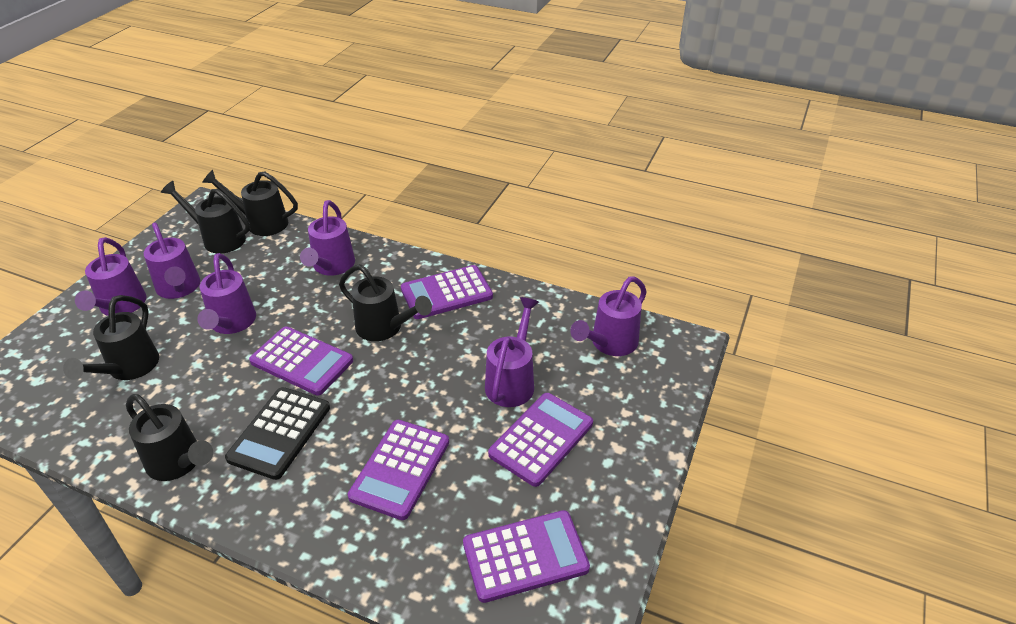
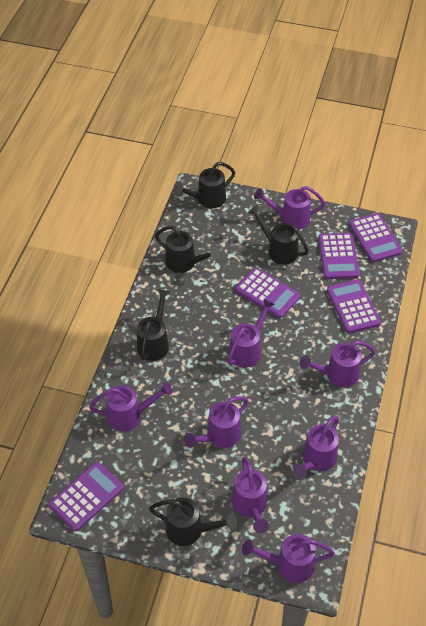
black calculator: [225,387,330,480] = 1 -> none = 0
purple watering can: [75,237,146,316] [144,223,200,299] [197,253,256,334] [300,200,355,276] [485,297,539,407] [570,277,647,356] = 6 -> [89,382,172,431] [184,396,248,448] [227,299,275,368] [232,457,269,533] [242,534,334,583] [254,186,325,230] [293,416,339,478] [300,341,375,387] = 8

